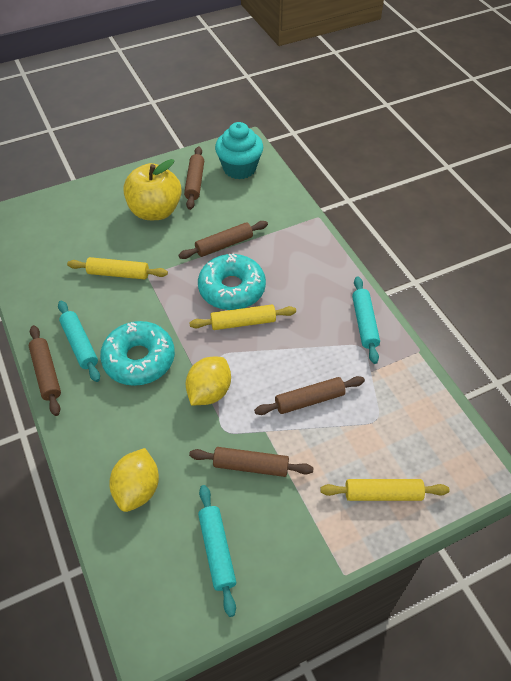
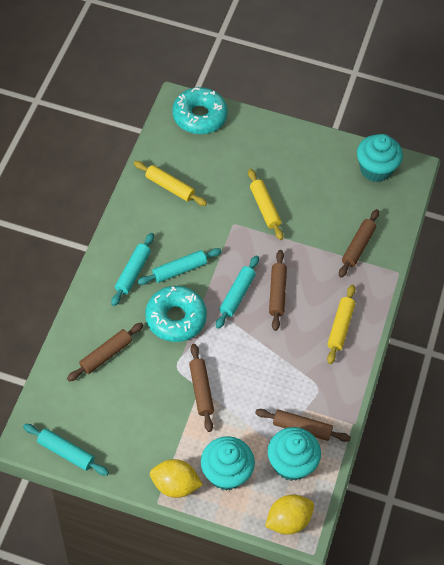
turquoise cupcake: [215,122,263,179] = 1 -> [201,436,255,491] [268,427,321,481] [357,134,403,182] = 3
turquoise rolling pin: [58,300,100,382] [198,485,236,617] [352,276,380,364] = 3 -> [23,424,109,476] [111,233,154,306] [137,248,222,285] [216,256,259,329] = 4
yellow apple: [123,159,182,220] = 1 -> none = 0

